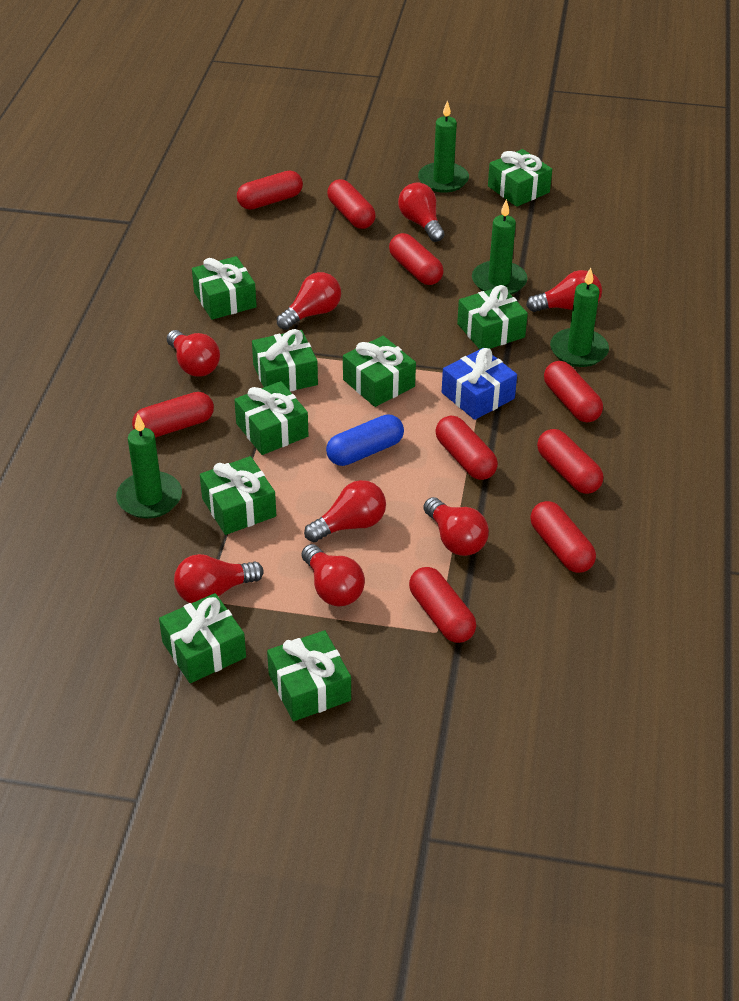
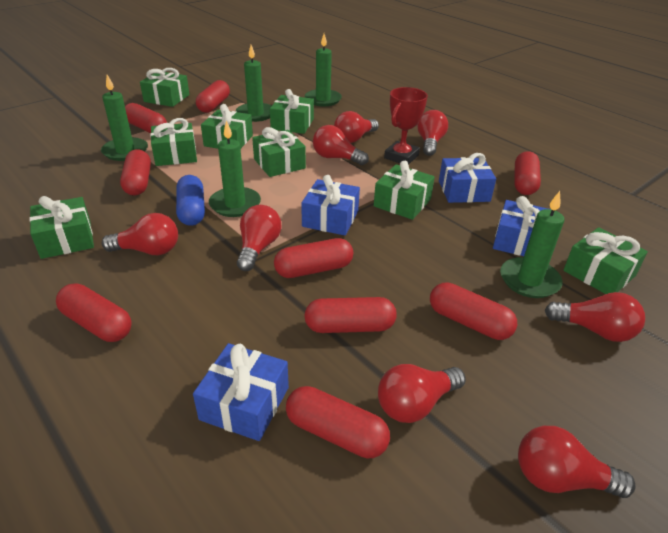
blue gift: [442,348,517,420] = 1 -> [193,343,289,441] [301,175,360,235] [439,153,496,203] [493,196,552,256] = 4
green candle: [116,414,182,519] [418,100,469,193] [472,199,527,295] [550,268,609,367] = 4 -> [101,75,148,161] [209,120,261,217] [236,45,272,122] [305,34,342,106] [500,191,564,298] = 5
green gift: [159,593,246,683] [192,256,257,320] [200,456,276,535] [234,381,308,455] [252,329,318,392] [267,630,351,721] [343,336,416,407] [457,285,528,349] [488,149,552,207] = 9 -> [29,196,94,259] [140,68,190,107] [150,118,197,166] [201,104,253,149] [252,127,306,177] [270,89,314,134] [374,161,435,220] [563,227,648,294] = 8
red trophy: none = 0 -> [384,87,428,165] = 1

